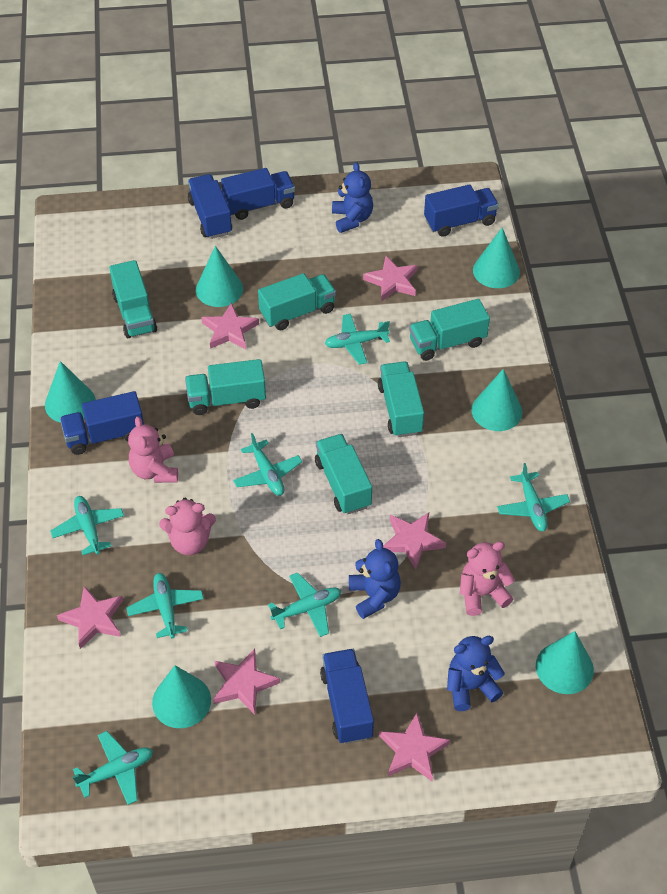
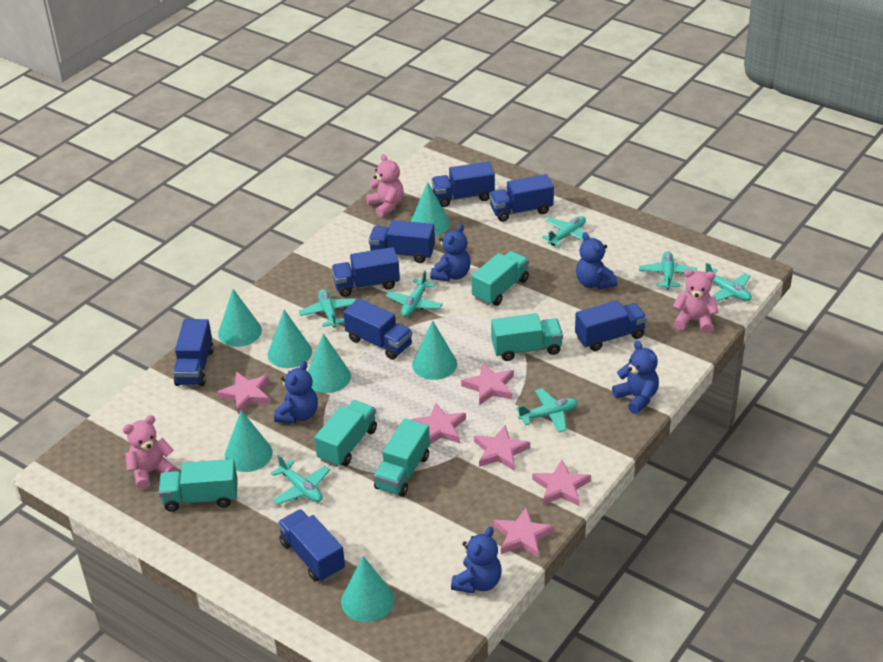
blue teddy bear: [332,162,373,233] [349,539,401,619] [447,636,505,711] = 3 -> [274,361,318,424] [430,224,471,281] [451,527,502,594] [576,232,617,289] [612,341,659,414] = 5
blue truck: [60,391,144,455] [188,174,232,239] [221,168,295,220] [320,649,374,744] [424,185,499,237] = 5 -> [173,319,214,386] [278,509,345,582] [332,247,400,297] [343,298,412,360] [369,220,435,263] [432,162,495,207] [489,174,554,222] [575,300,647,351] = 8
turquoise cone: [45,361,96,423] [152,665,211,728] [196,246,243,307] [471,369,522,431] [473,228,520,288] [536,631,594,694] = 6 -> [218,289,262,347] [225,410,273,472] [268,310,312,368] [308,333,351,393] [341,556,394,622] [411,182,450,236] [412,320,457,380] = 7
turquoise truck: [109,260,157,338] [185,359,266,415] [258,273,336,330] [315,434,372,514] [378,362,424,437] [409,299,490,361] = 6 -> [159,459,238,512] [314,400,377,467] [374,418,430,497] [471,251,529,306] [491,313,563,361] = 5

